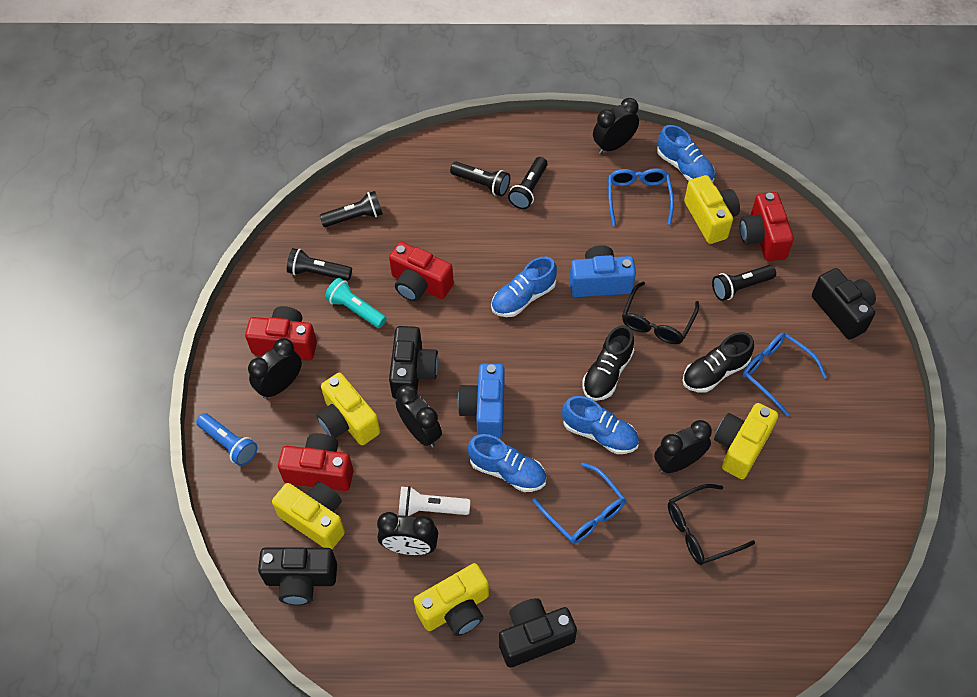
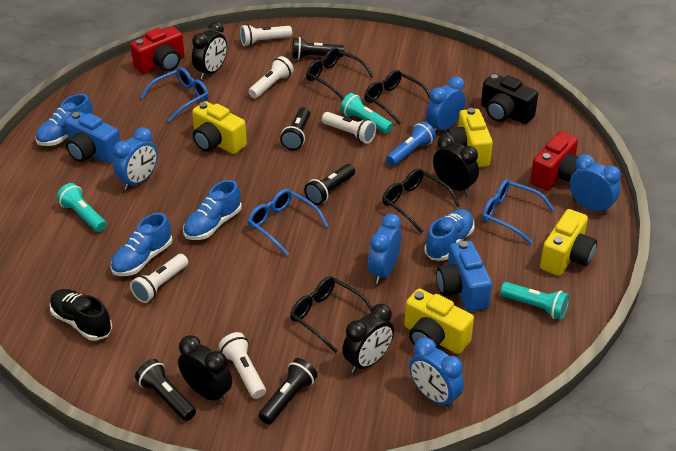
black camera: [258,548,337,605] [389,326,439,399] [499,598,577,668] [812,268,876,340] = 4 -> [481,74,538,124] = 1
black clock: [248,338,302,399] [377,512,438,555] [396,384,442,448] [593,98,639,154] [654,420,712,473] = 5 -> [178,335,232,404] [192,21,227,79] [342,304,394,373] [433,134,479,195] = 4
black glasses: [622,282,699,344] [668,484,755,565] = 2 -> [290,276,373,353] [306,48,374,100] [364,70,430,125] [382,169,460,233] = 4
black shoe: [583,325,634,401] [682,332,754,393] = 2 -> [49,289,112,341] = 1
blue clock: none = 0 -> [113,127,158,190] [368,213,402,284] [409,338,464,409] [426,76,466,133] [570,154,621,215] = 5
red camera: [245,306,317,360] [278,433,354,491] [389,242,454,302] [740,192,794,261] = 4 -> [130,26,185,74] [530,131,578,191] = 2
turquoise flashlight: [325,278,387,328] = 1 -> [56,183,107,232] [340,93,393,133] [500,282,570,320] = 3
white flashlight: [398,486,470,516] = 1 -> [130,254,188,303] [219,332,266,399] [240,24,292,46] [248,56,294,98] [322,112,376,144] = 5
yellow camera: [272,482,345,549] [317,373,380,445] [414,563,489,636] [684,175,740,244] [714,403,778,479] = 5 -> [192,101,247,154] [404,289,474,354] [446,108,493,167] [540,209,597,276] = 4

